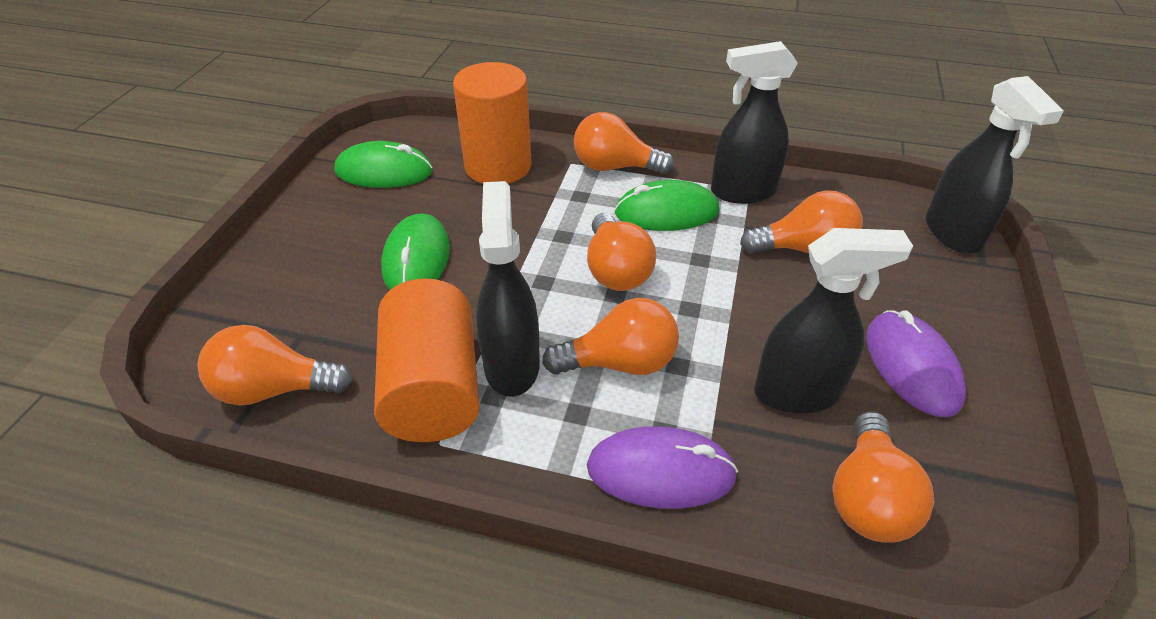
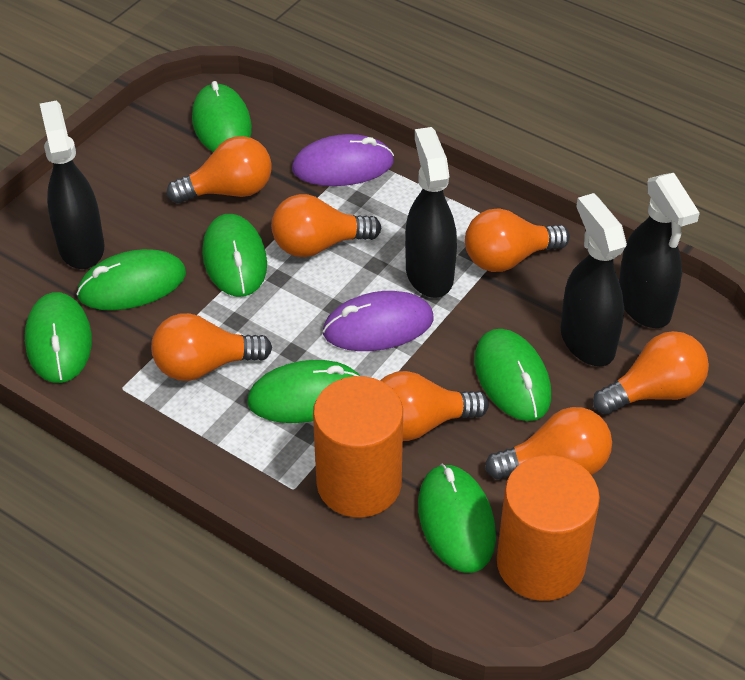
green mouse: [334,141,433,188] [381,213,450,290] [614,180,719,231] = 3 -> [25,292,92,383] [77,249,186,310] [192,81,252,152] [202,214,267,297] [247,360,360,423] [418,464,496,573] [474,329,551,421] = 7
orange light bulb: [198,325,353,406] [542,298,679,375] [574,112,674,174] [587,213,656,291] [740,190,863,254] [832,411,934,543] = 6 -> [151,313,272,381] [167,136,272,203] [271,194,381,257] [380,371,489,441] [465,208,570,272] [485,407,612,479] [593,331,709,415] = 7

